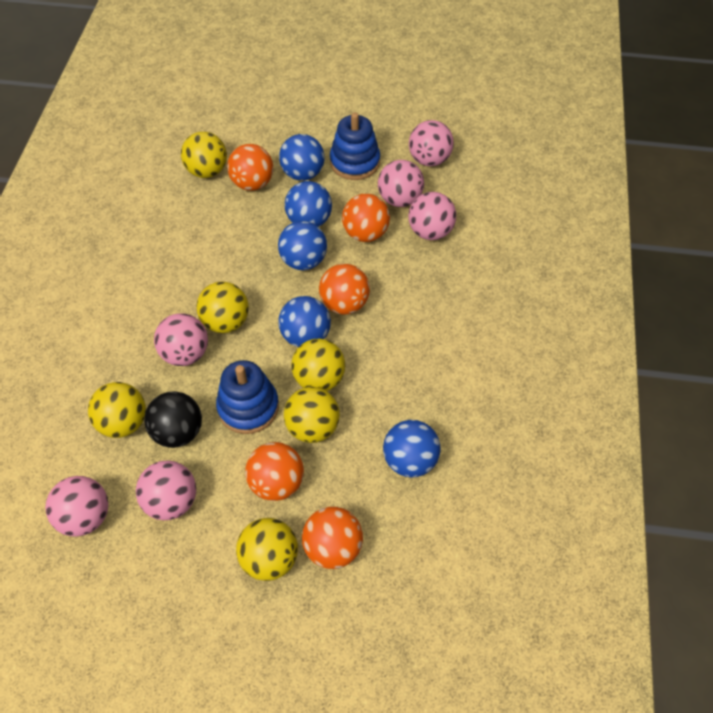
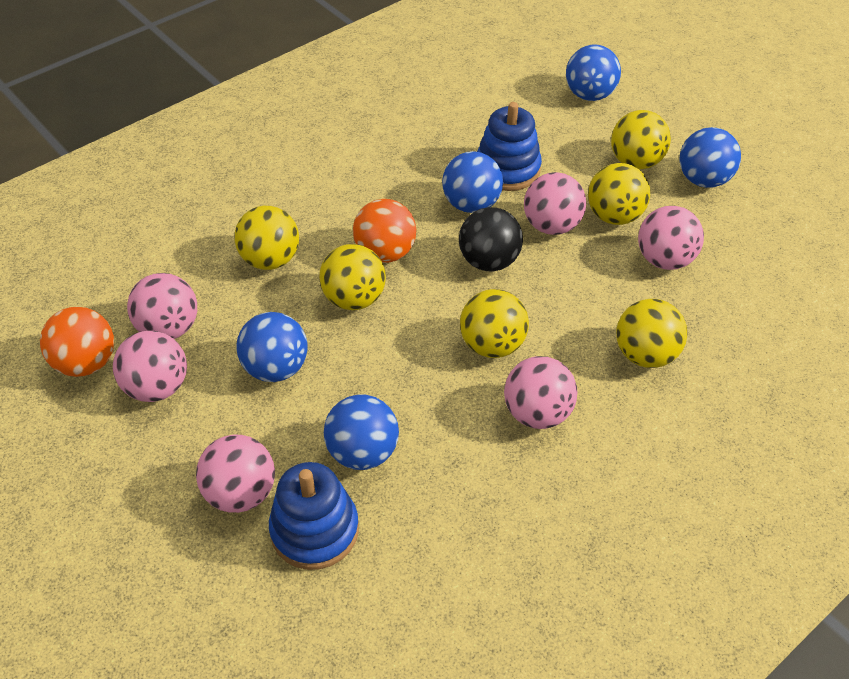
orange ball: [227,144,273,191] [245,442,304,501] [302,507,363,569] [319,264,370,314] [342,194,390,242] = 5 -> [40,307,114,377] [353,199,416,263] = 2

